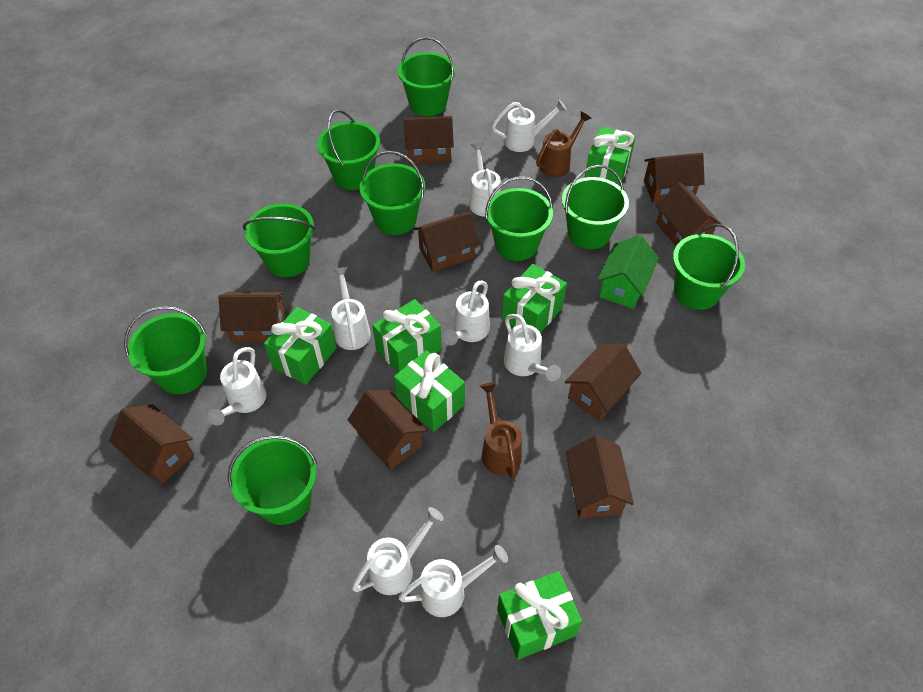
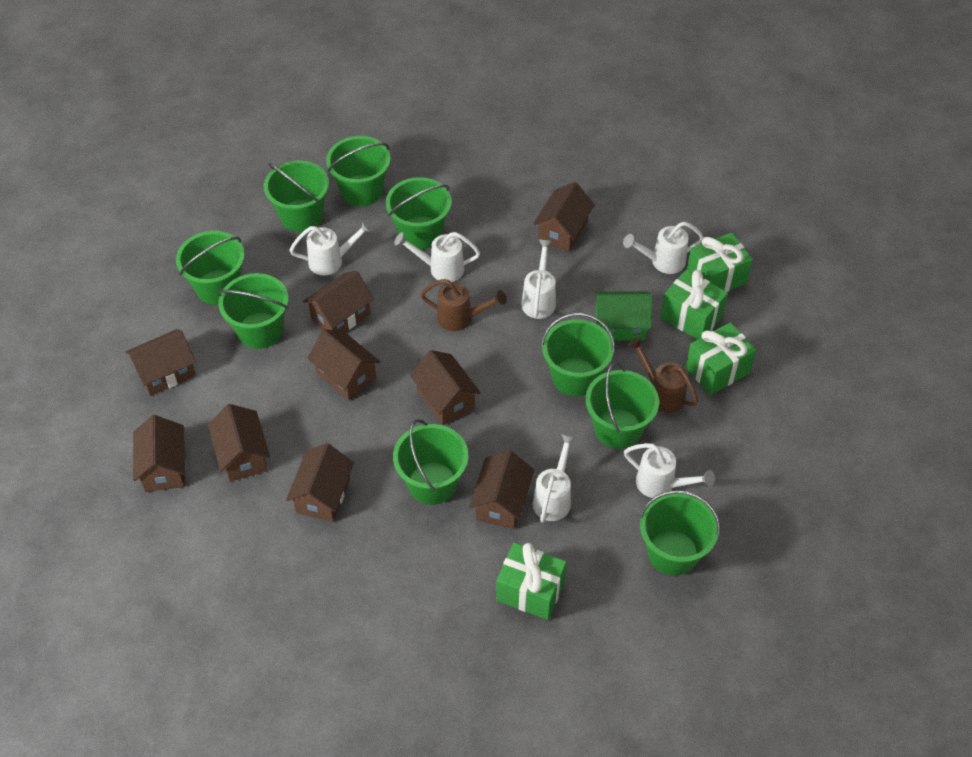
green gift: [264,307,337,385] [372,299,442,373] [394,350,465,432] [497,571,582,660] [502,264,567,333] [585,127,636,186] = 6 -> [496,542,567,620] [660,269,728,340] [686,322,756,395] [687,233,753,292] = 4
white watering can: [208,347,267,426] [331,267,371,350] [352,507,444,595] [399,545,508,617] [442,281,490,345] [469,143,501,217] [492,100,567,152] [504,314,561,381] = 8 -> [290,219,373,275] [394,232,480,282] [521,239,556,319] [533,433,577,523] [623,222,704,274] [624,443,715,498] = 6

